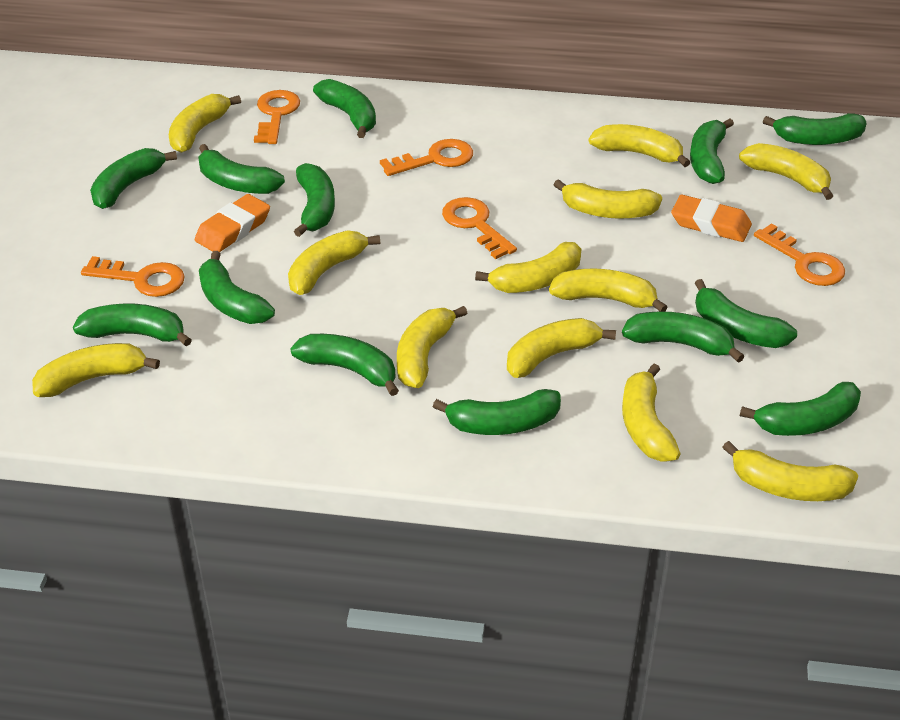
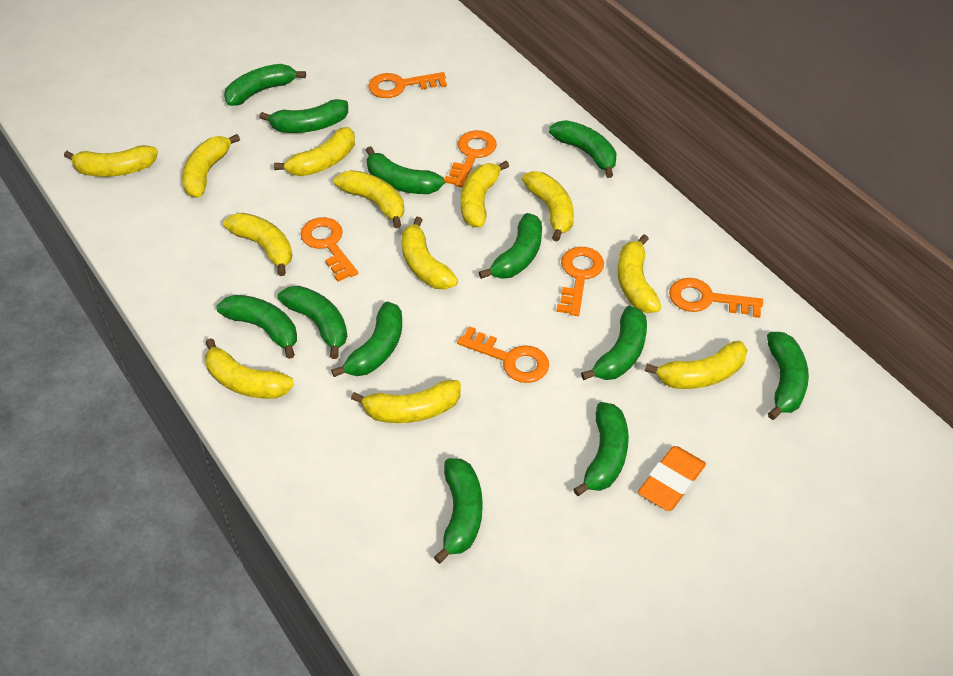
green banana: [73,304,192,346] [90,148,177,209] [198,144,285,194] [199,251,275,324] [290,334,399,396] [294,163,335,237] [313,79,376,138] [433,389,561,435] [622,311,745,363] [690,118,734,184] [695,279,797,348] [740,382,861,436] [763,113,867,145] = 13 -> [216,295,297,359] [224,64,306,106] [259,99,348,133] [278,286,347,359] [331,302,402,377] [366,146,444,194] [434,458,483,564] [479,213,542,279] [549,120,616,178] [573,402,629,496] [581,306,647,380] [767,332,809,420] = 12
orange eraser: [195,194,270,252] [671,195,752,242] = 2 -> [638,446,706,511] = 1
orange key: [81,256,185,297] [254,90,300,144] [380,139,473,176] [442,197,517,259] [754,223,845,286] = 5 -> [300,217,358,282] [368,72,447,98] [444,130,497,187] [457,326,549,383] [556,247,604,316] [669,278,763,318] = 6

